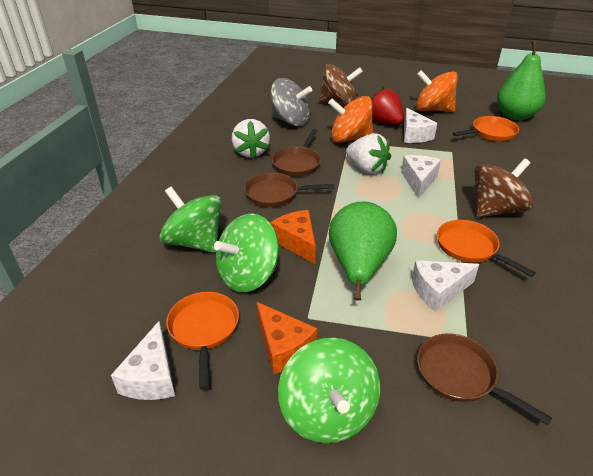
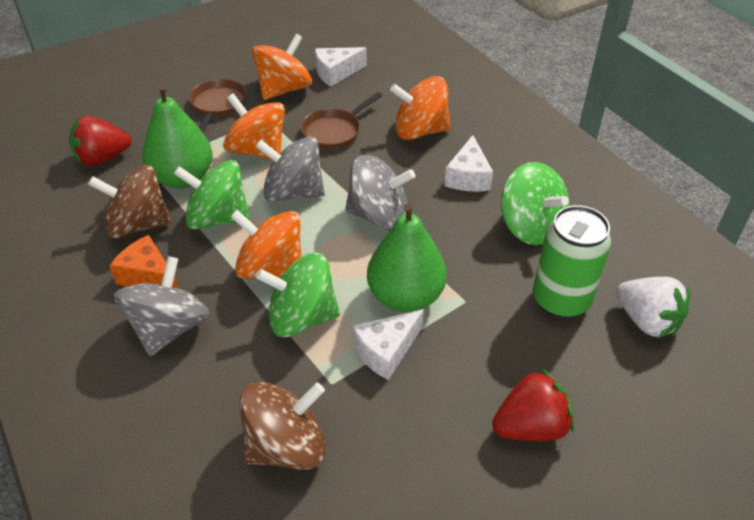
brown pan: [244,173,334,207] [272,129,321,176] [417,334,552,425] = 3 -> [189,79,246,133] [301,92,382,149] = 2
green can: none = 0 -> [533,205,611,319] = 1
grey spinning top: [271,78,312,126] = 1 -> [114,256,209,356] [255,136,325,201] [345,155,415,229] = 3
orange cheese: [257,302,317,374] [270,210,316,264] = 2 -> [110,235,179,289] = 1
orange pan: [166,292,239,390] [437,220,536,277] [452,116,519,141] = 3 -> none = 0
orange spinning top: [328,96,373,143] [416,70,458,112] = 2 -> [223,93,285,160] [231,210,302,279] [252,34,312,100] [390,76,451,140] = 4
red strawberry: [370,87,404,125] = 1 -> [69,116,132,166] [492,369,574,441] = 2
white cheese: [111,321,175,400] [401,155,441,199] [404,108,437,143] [412,260,479,312] = 4 -> [315,47,367,87] [352,309,424,380] [444,135,493,191] = 3
white strawberry: [232,119,270,159] [346,133,391,174] = 2 -> [616,277,690,338] = 1

